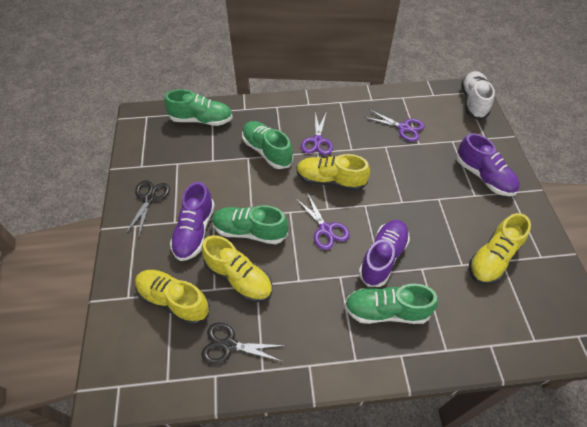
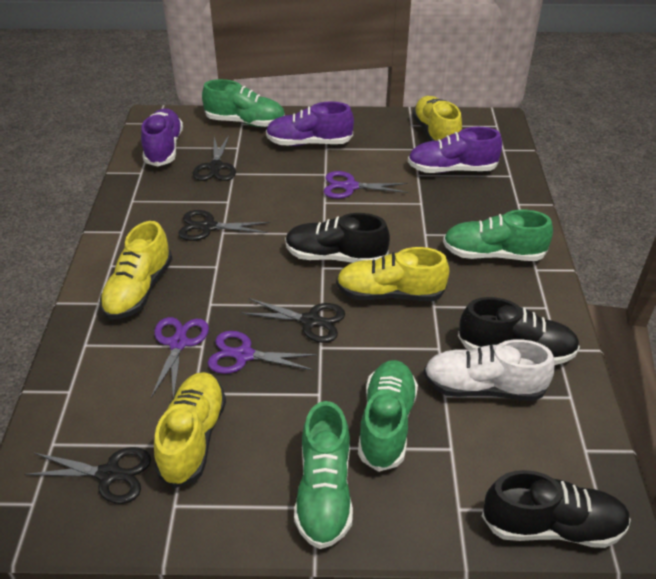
black scissors: [125,180,170,236] [201,323,286,365] = 2 -> [24,447,151,504] [178,210,270,241] [193,136,236,181] [242,298,345,343] = 4
black shoe: none = 0 -> [285,213,390,263] [458,297,580,365] [482,470,631,548] = 3

